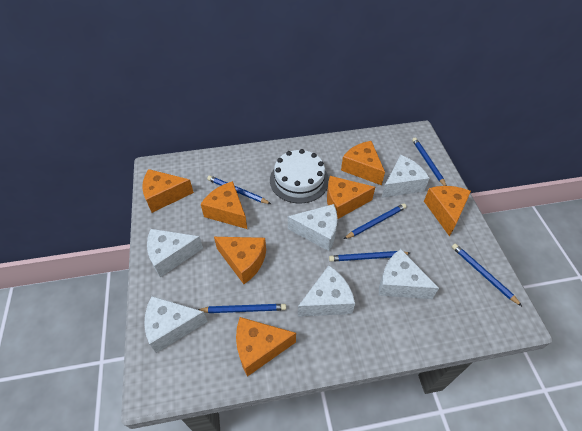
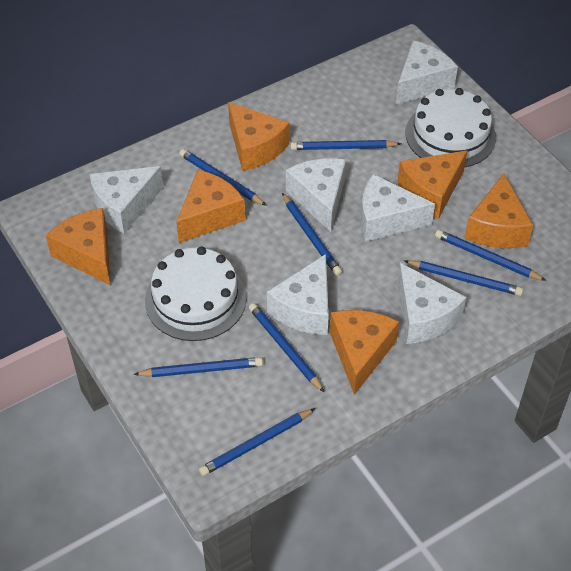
blue pencil: [198,304,286,313] [207,176,271,204] [329,251,410,262] [344,203,406,239] [412,137,446,186] [452,244,523,307] = 6 -> [134,357,263,377] [179,149,267,206] [199,408,315,476] [249,303,325,393] [282,193,342,275] [290,140,401,150] [404,260,523,296] [435,230,546,281] = 8
orange cheese: [142,169,194,213] [201,181,247,229] [214,237,266,284] [236,317,296,377] [327,176,375,219] [341,141,385,185] [424,186,471,237] = 7 -> [46,208,110,285] [176,170,245,243] [228,102,289,171] [330,310,399,395] [397,150,468,219] [465,173,533,248] = 6
white cake: [270,149,329,203] = 1 -> [145,247,246,341] [406,88,496,168] = 2

